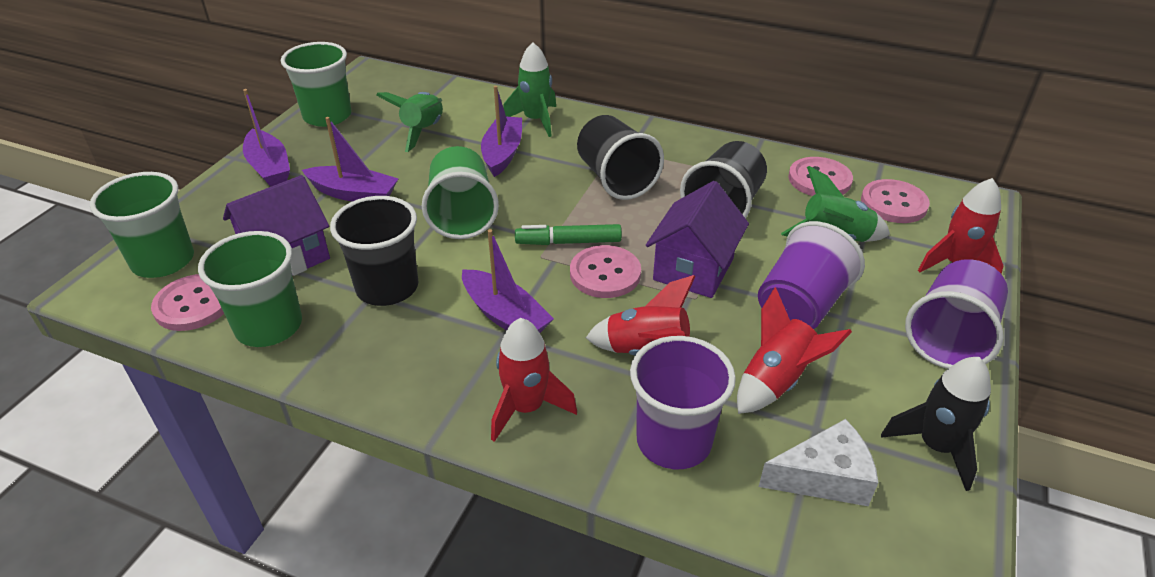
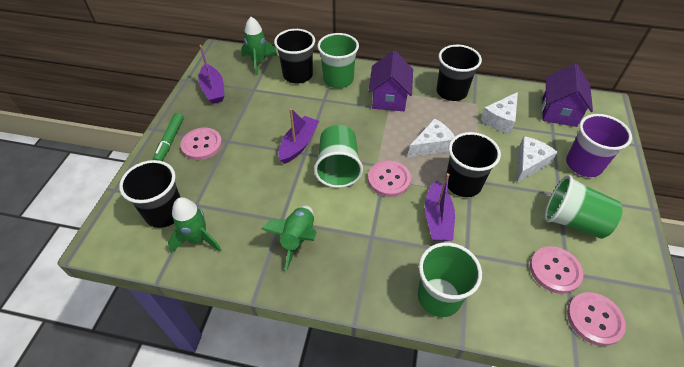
black cup: [330,196,418,306] [577,115,664,200] [680,141,767,219] = 3 -> [119,160,180,228] [274,29,315,83] [436,45,482,101] [445,132,501,197] = 4
black rocket: [881,357,991,491] = 1 -> none = 0
purple boat: [243,89,290,187] [302,117,398,201] [462,229,554,333] [481,86,522,177] = 4 -> [199,45,225,104] [278,108,319,164] [425,173,455,241] = 3
purple cup: [630,336,736,469] [758,221,865,329] [905,259,1008,369] = 3 -> [566,114,632,177] = 1
red rocket: [491,318,577,442] [586,275,695,355] [737,287,852,414] [918,178,1004,274] = 4 -> none = 0
white cheese: [759,419,878,506] = 1 -> [408,118,455,157] [481,92,518,134] [516,136,557,183] = 3

